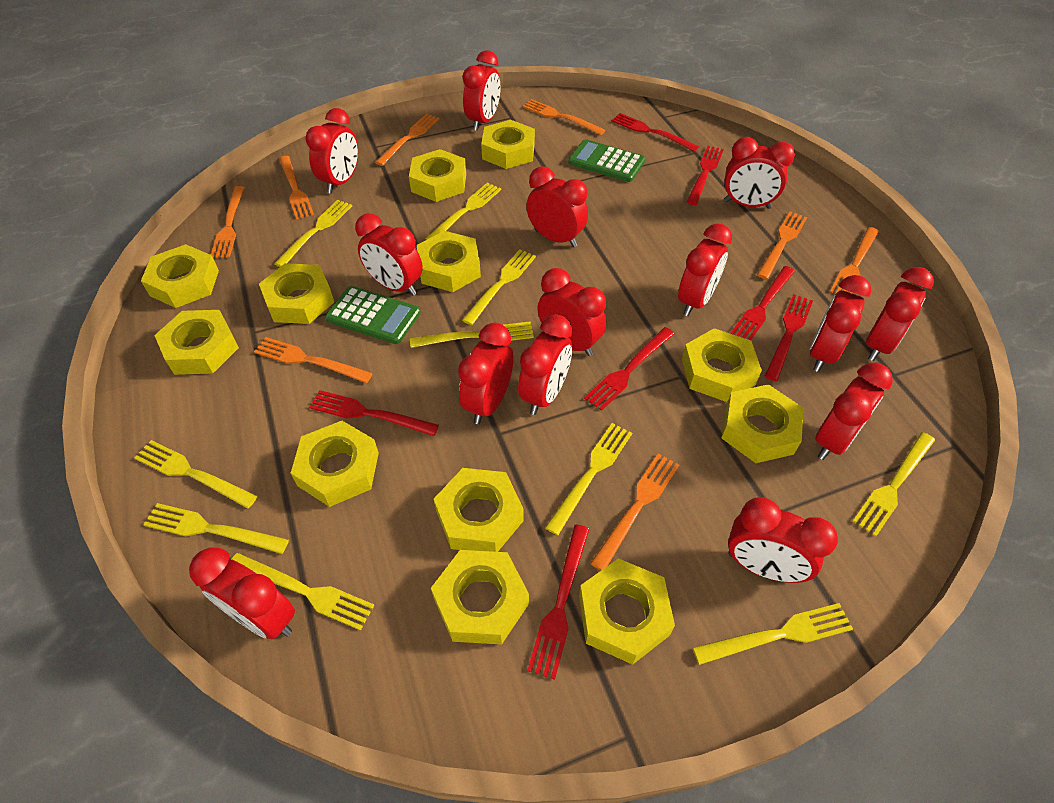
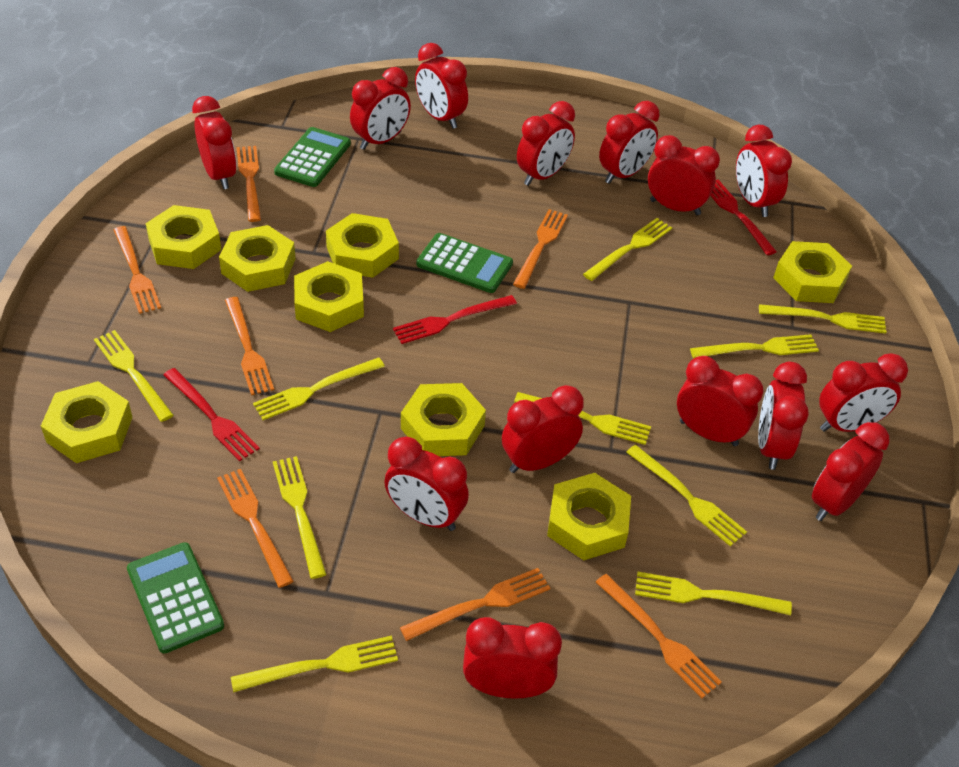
green calculator: [325,286,420,344] [568,139,645,182] = 2 -> [127,542,224,654] [274,127,351,187] [416,233,513,293] = 3
orange fork: [211,186,245,259] [254,337,372,383] [279,156,314,219] [375,114,440,166] [522,99,605,135] [590,453,679,571] [757,211,807,279] [830,227,879,294] = 8 -> [114,226,161,314] [217,469,294,588] [225,297,274,395] [237,146,261,222] [400,568,550,641] [513,209,568,289] [596,574,722,698] = 7
red fork: [309,390,439,436] [527,524,590,680] [584,327,674,411] [611,113,699,152] [687,146,724,205] [730,266,795,340] [765,294,813,381] = 7 -> [163,368,260,462] [393,295,517,344] [710,180,777,255] = 3
yellow nut: [141,244,219,308] [154,310,239,375] [259,263,334,324] [291,421,379,507] [409,149,466,202] [417,231,481,292] [431,550,529,644] [434,468,524,552] [481,120,535,169] [579,558,675,665] [682,328,762,402] [722,384,804,463] = 12 -> [41,381,133,463] [146,205,221,269] [219,225,296,292] [294,261,364,332] [326,213,399,278] [401,383,486,456] [547,473,631,560] [773,241,852,303] = 8

